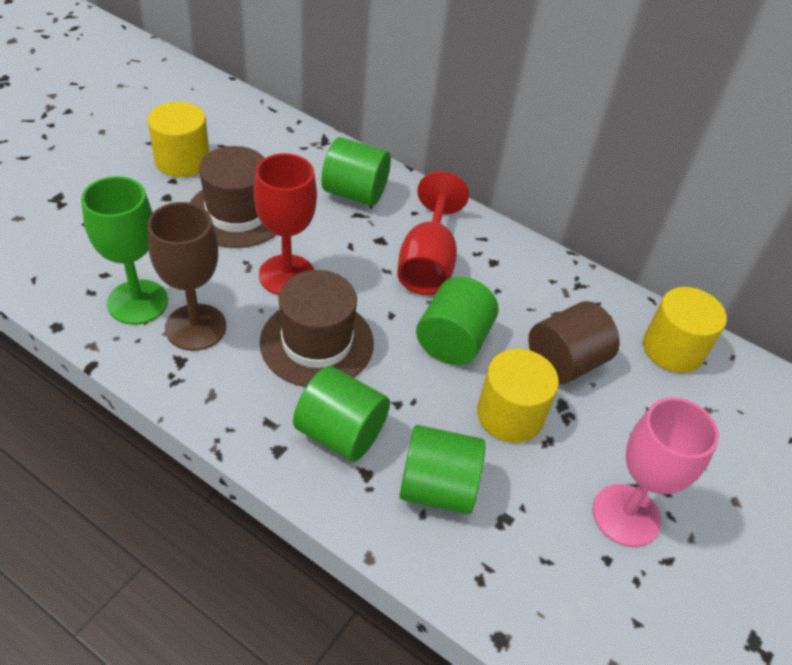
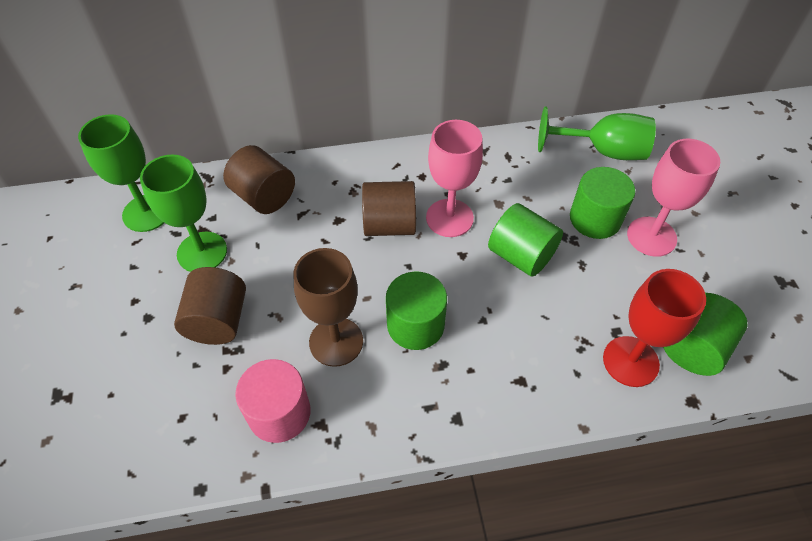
brown cylinder: [528,301,620,384] = 1 -> [174,267,246,345] [223,145,295,214] [362,181,416,236] = 3
brown hat: [190,146,276,248] [260,270,374,387] = 2 -> none = 0
green goblet: [81,176,168,325] = 1 -> [78,114,164,232] [140,155,227,272] [538,106,656,160] = 3
pink cylinder: none = 0 -> [235,359,311,443] = 1
pink goblet: [593,397,719,547] = 1 -> [426,120,483,237] [627,139,720,257] = 2
red goblet: [253,153,317,295] [397,171,469,295] = 2 -> [603,269,706,387] = 1
yellow cylinder: [148,102,210,177] [477,349,559,443] [643,287,727,373] = 3 -> none = 0

